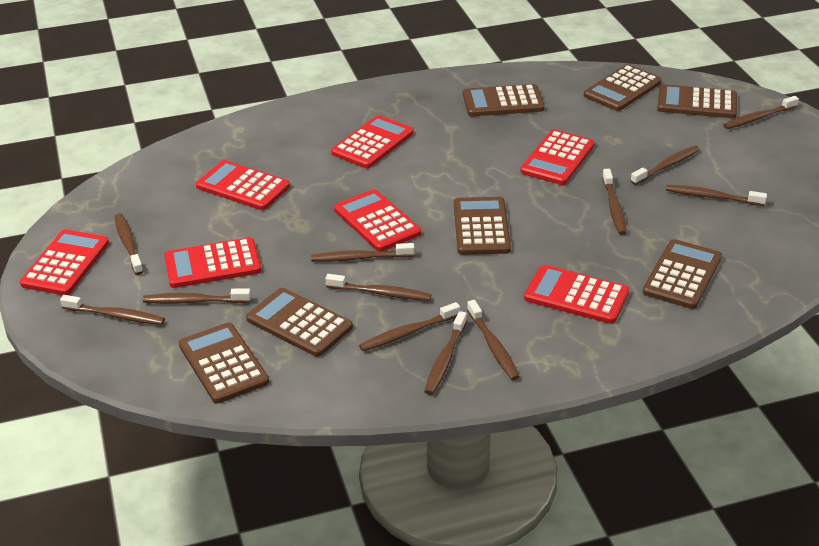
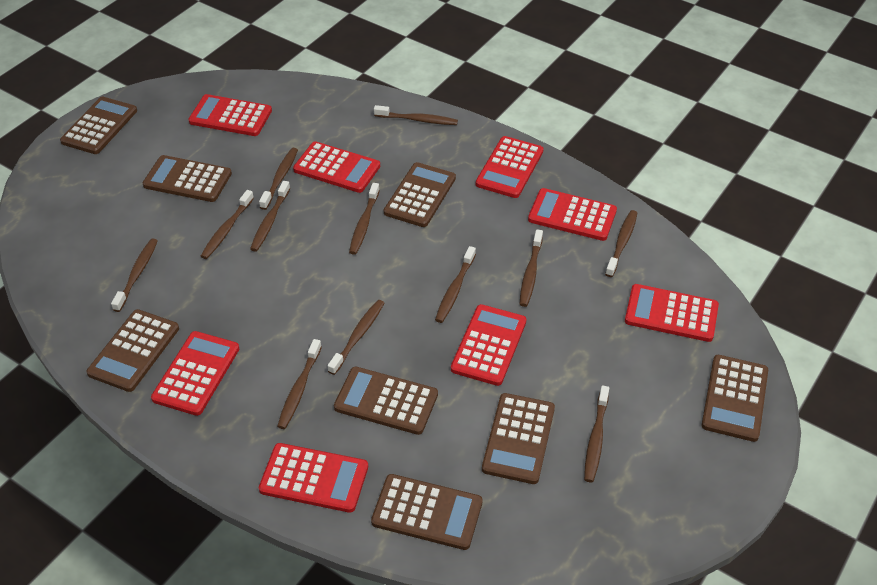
brown calculator: [179,322,269,403] [246,288,353,357] [454,197,511,255] [463,84,545,116] [584,64,662,111] [643,239,722,309] [657,84,737,118] = 7 -> [60,97,137,154] [86,309,179,392] [143,155,232,202] [334,367,438,435] [371,474,483,550] [384,162,456,227] [482,393,555,484] [702,355,768,442] = 8
red calculator: [20,230,109,295] [164,238,261,288] [196,160,290,210] [331,115,414,168] [334,189,421,252] [520,130,595,185] [524,265,629,324] = 7 -> [151,331,239,416] [188,94,272,136] [259,443,368,513] [293,141,380,193] [451,304,526,386] [476,136,544,198] [528,188,617,241] [625,284,719,342] = 8

